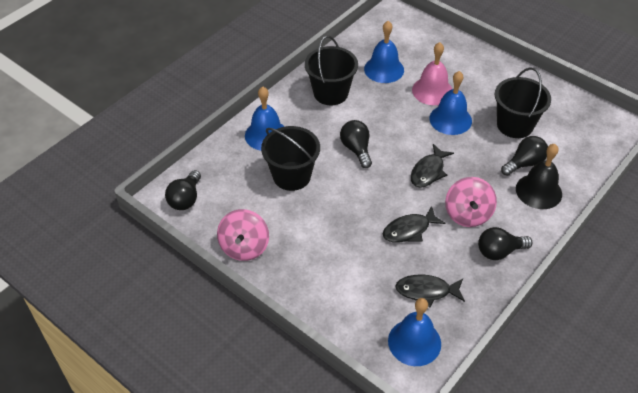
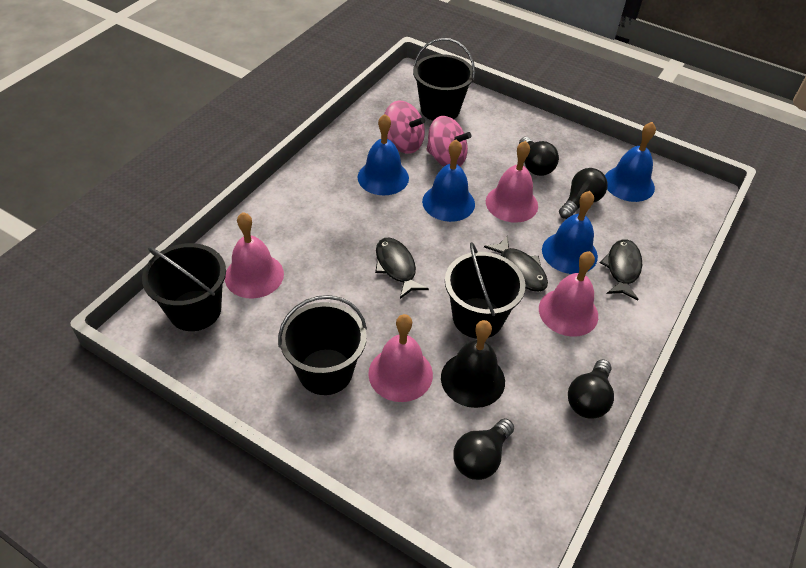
black bucket: [261,126,320,191] [305,36,358,105] [495,67,551,138] = 3 -> [142,243,226,331] [278,295,367,395] [413,38,475,121] [445,242,526,339] = 4
pink bell: [412,42,452,105] = 1 -> [225,212,284,299] [368,314,433,402] [486,141,538,223] [539,251,598,337] = 4

